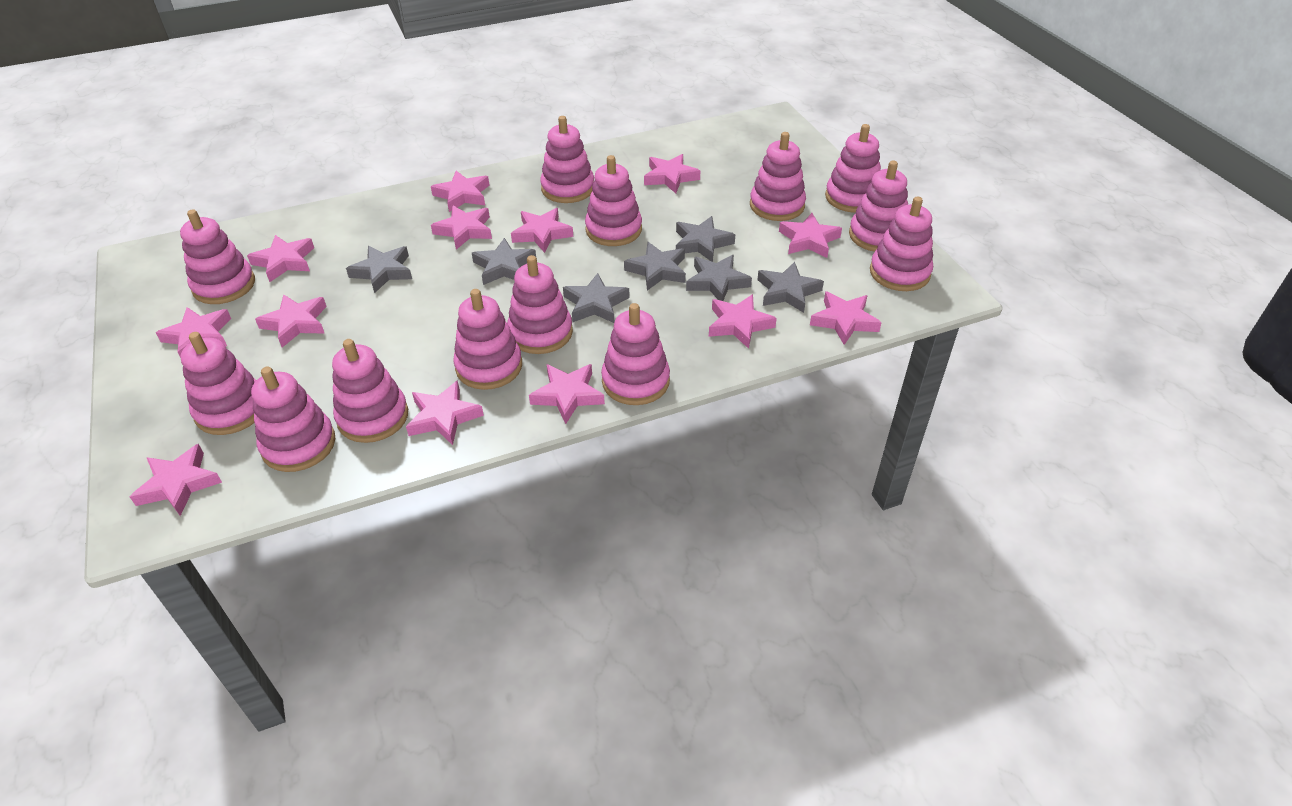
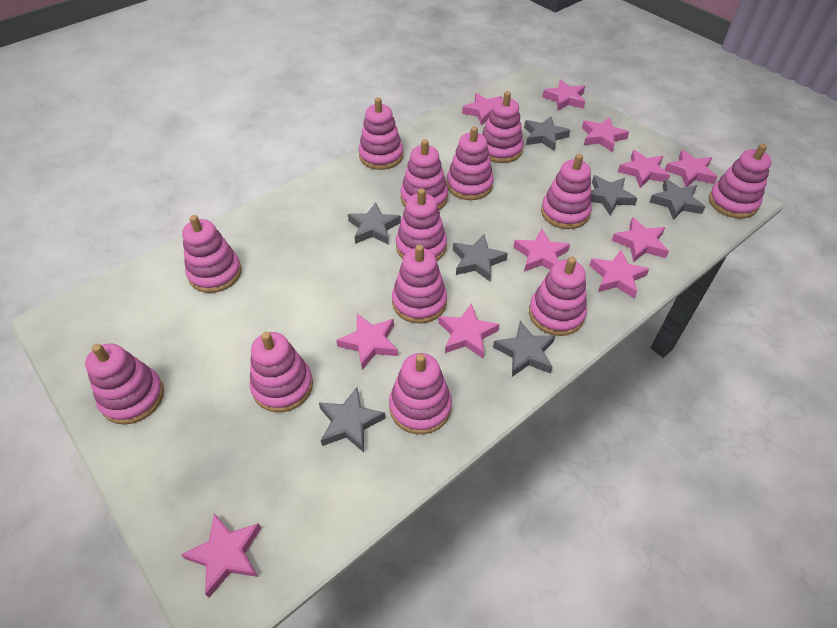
pink star: [130,444,222,516] [156,307,231,358] [247,235,314,282] [255,294,327,347] [406,380,484,445] [431,171,490,212] [431,205,492,250] [511,208,573,253] [529,364,605,424] [644,154,700,193] [709,294,777,349] [779,213,842,258] [810,291,882,345] = 13 -> [181,513,261,598] [336,314,398,370] [438,303,500,358] [462,93,502,126] [514,229,570,272] [542,80,585,110] [582,117,629,152] [589,250,649,298] [612,217,669,262] [618,150,670,188] [665,150,717,187] = 11

